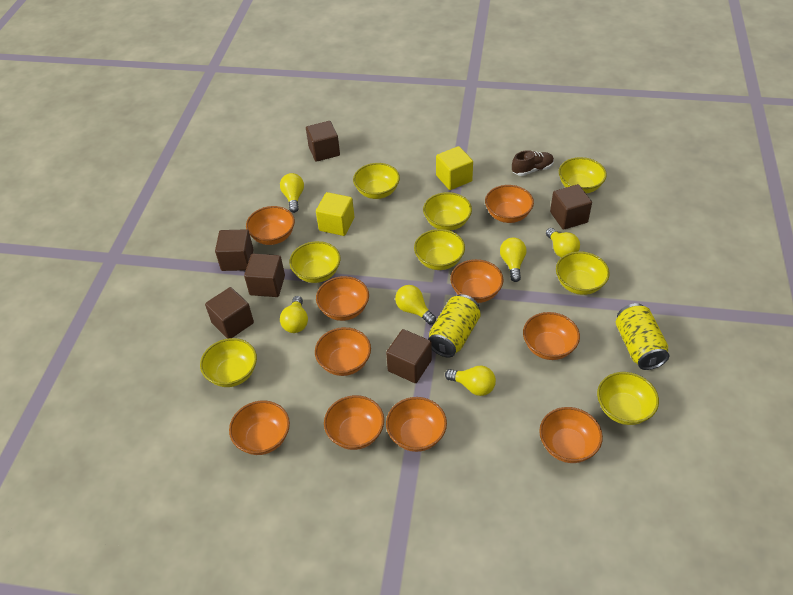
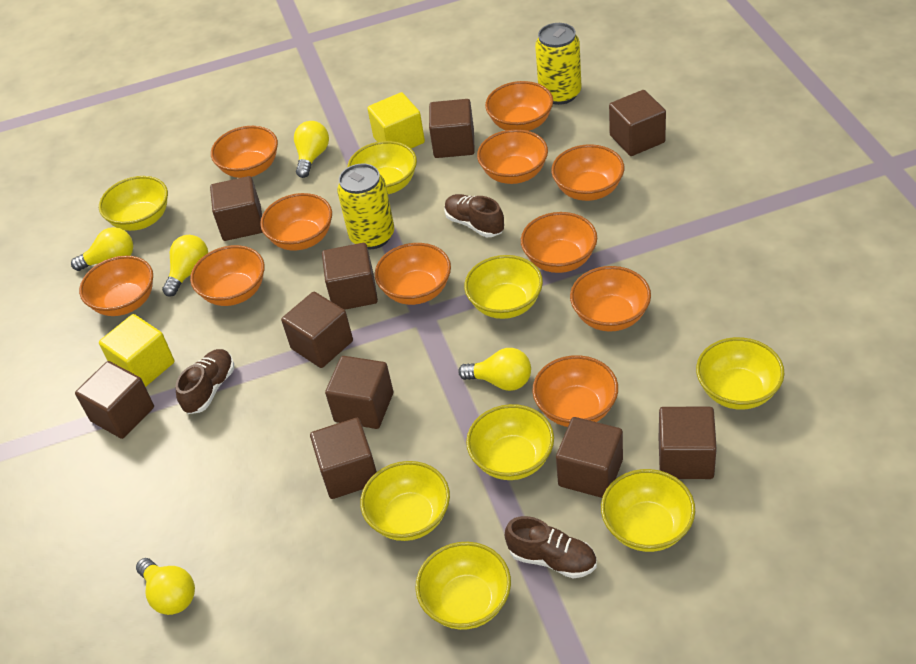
brown cube: [205,287,254,339] [215,229,254,271] [244,254,285,297] [306,121,340,162] [386,329,432,383] [550,184,592,230] = 6 -> [75,361,154,439] [210,176,263,241] [281,292,353,368] [310,418,377,499] [322,243,378,310] [325,356,393,429] [429,99,475,158] [556,417,623,498] [609,90,666,156] [659,407,717,479] = 10
brown shoe: [512,150,554,176] = 1 -> [175,349,234,414] [444,194,504,237] [505,516,597,579] = 3
orange bowl: [229,400,290,455] [246,206,295,245] [315,327,371,376] [316,276,369,321] [324,395,384,450] [386,397,447,452] [450,259,504,303] [485,185,534,223] [523,312,580,360] [539,407,603,463] = 10 -> [79,256,153,316] [190,245,265,306] [211,126,278,178] [260,193,332,251] [375,243,451,305] [477,129,548,184] [485,81,553,131] [521,212,597,273] [532,355,618,427] [551,144,624,201] [570,266,651,331] = 11
yellow light bulb: [280,173,304,213] [280,296,308,333] [395,285,436,325] [445,365,496,396] [500,237,527,282] [546,228,580,257] = 6 -> [71,227,133,271] [136,558,195,615] [162,235,208,297] [294,121,329,178] [458,348,531,391] = 5

